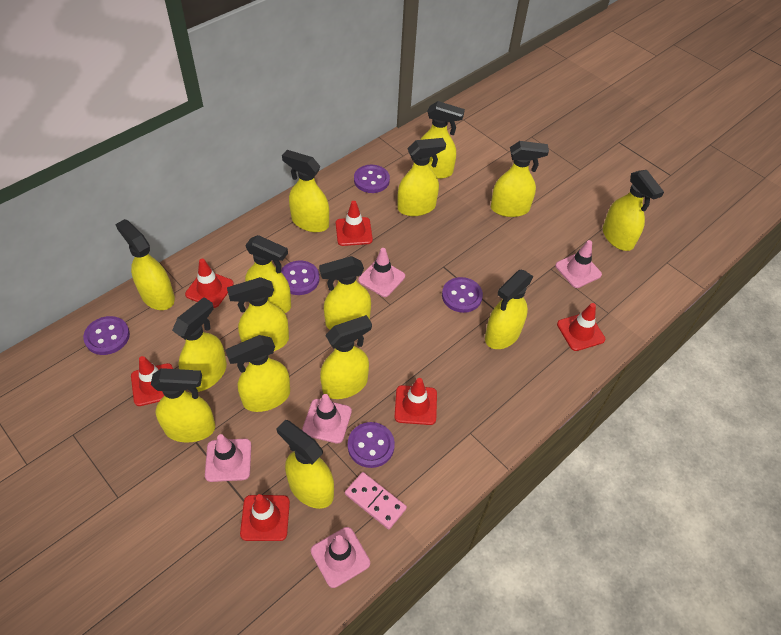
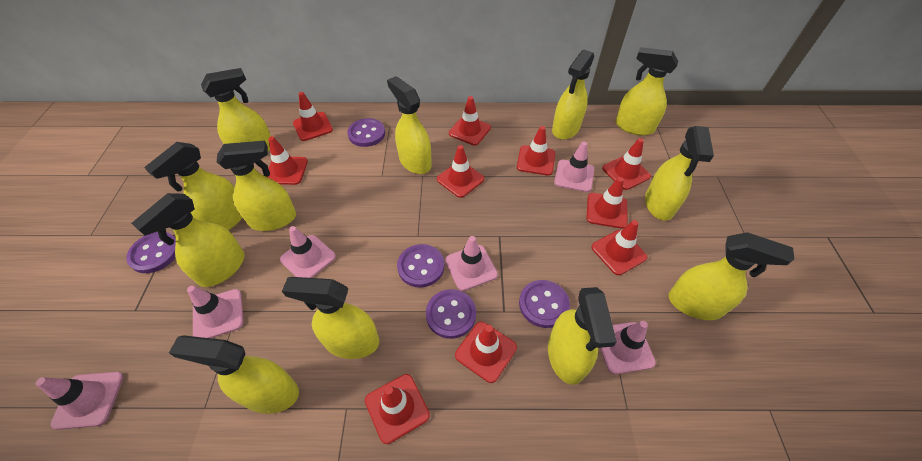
pink domino: [345,472,407,529] = 1 -> none = 0
pink traffic cone: [205,434,251,482] [302,394,352,443] [311,527,370,588] [358,248,405,297] [555,240,602,288] = 5 -> [36,372,124,430] [187,286,244,338] [280,226,336,278] [445,236,498,291] [554,142,594,192] [600,321,656,374] = 6
red traffic cone: [131,356,173,406] [185,259,234,308] [240,494,290,541] [336,201,373,246] [395,378,437,425] [557,303,605,351] = 6 -> [267,136,308,185] [293,92,333,141] [365,374,430,444] [437,145,484,198] [449,96,491,146] [455,322,517,383] [517,126,555,175] [586,177,628,229] [591,220,647,275] [602,138,651,190] = 10
yellow spray bottle: [115,219,175,310] [151,368,215,443] [172,297,227,392] [225,335,290,412] [227,277,289,351] [245,235,291,313] [276,420,334,509] [282,150,329,232] [319,256,371,330] [320,315,372,399] [397,138,446,216] [420,101,465,179] [485,270,533,349] [491,141,549,217] [603,170,664,251] = 15 -> [131,193,245,287] [144,142,242,230] [169,335,299,414] [201,68,271,151] [217,141,296,231] [282,277,379,359] [387,76,432,174] [548,287,617,385] [552,50,594,140] [615,47,678,135] [645,126,714,221] [669,232,794,320] = 12

